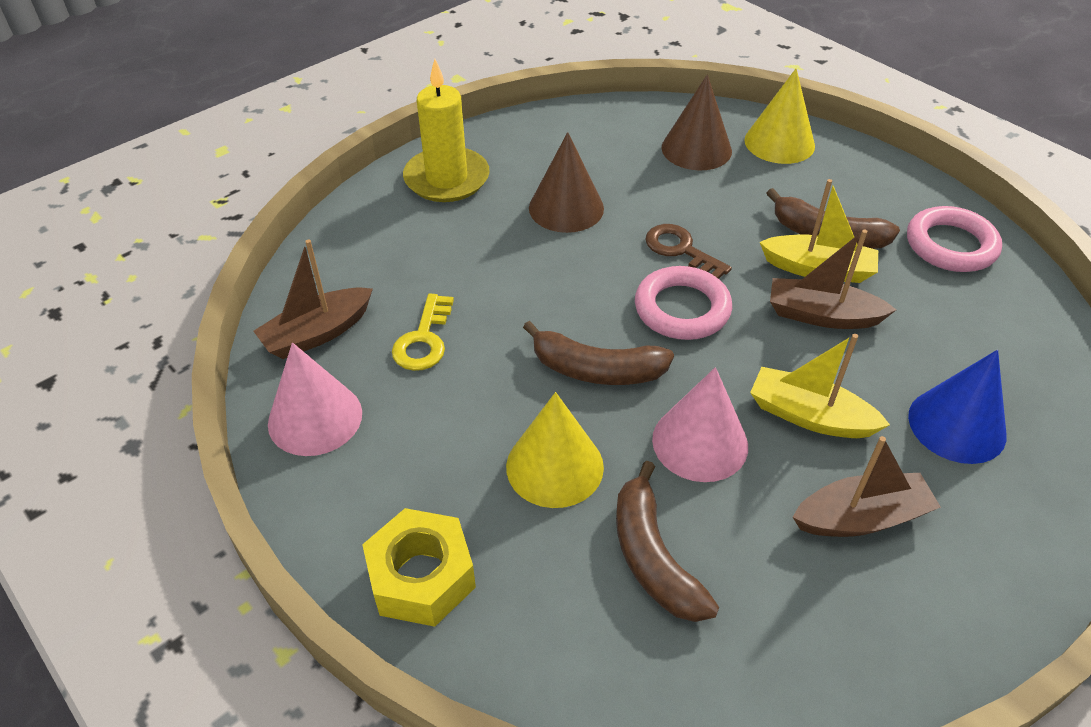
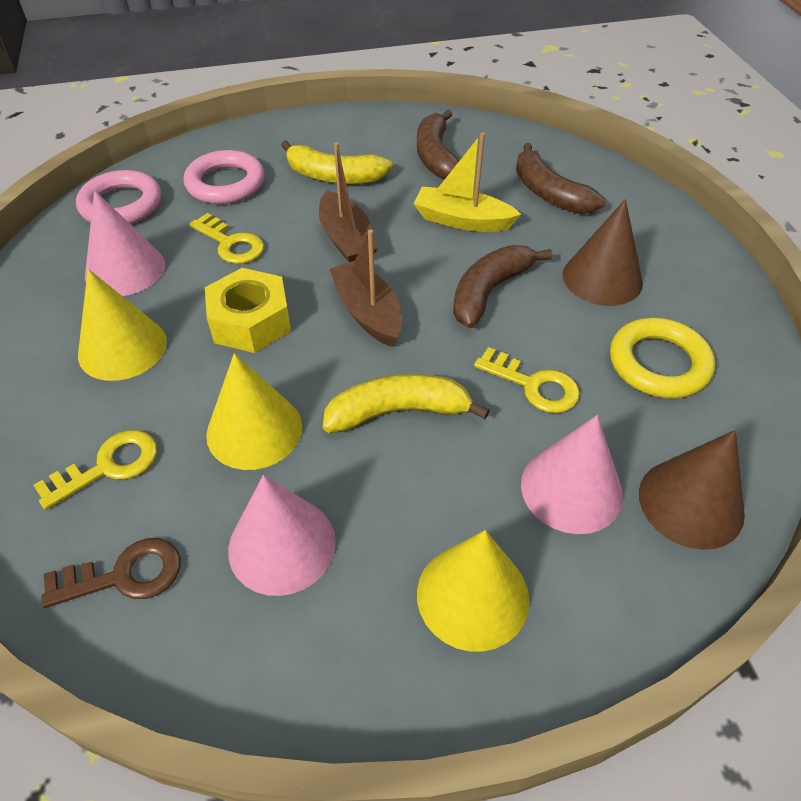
blue cone: [908,350,1006,464] = 1 -> none = 0
brown boat: [253,239,373,359] [770,229,896,329] [793,436,941,537] = 3 -> [319,143,378,262] [329,229,402,347] = 2
pink cone: [268,343,362,456] [652,367,748,482] = 2 -> [85,190,165,296] [228,475,336,596] [521,415,623,534] = 3
yellow banana: none = 0 -> [281,140,393,184] [323,374,490,433] = 2
yellow boat: [750,334,890,438] [760,179,878,283] = 2 -> [414,133,521,232] = 1
yellow candle: [403,59,490,202] = 1 -> none = 0
yellow cone: [506,392,604,508] [744,68,815,164] = 2 -> [78,269,167,381] [206,353,302,470] [417,530,530,652] = 3
yellow key: [392,293,454,371] = 1 -> [33,430,157,510] [189,213,264,264] [474,347,580,413] = 3
yellow ring: none = 0 -> [610,318,715,398] = 1

